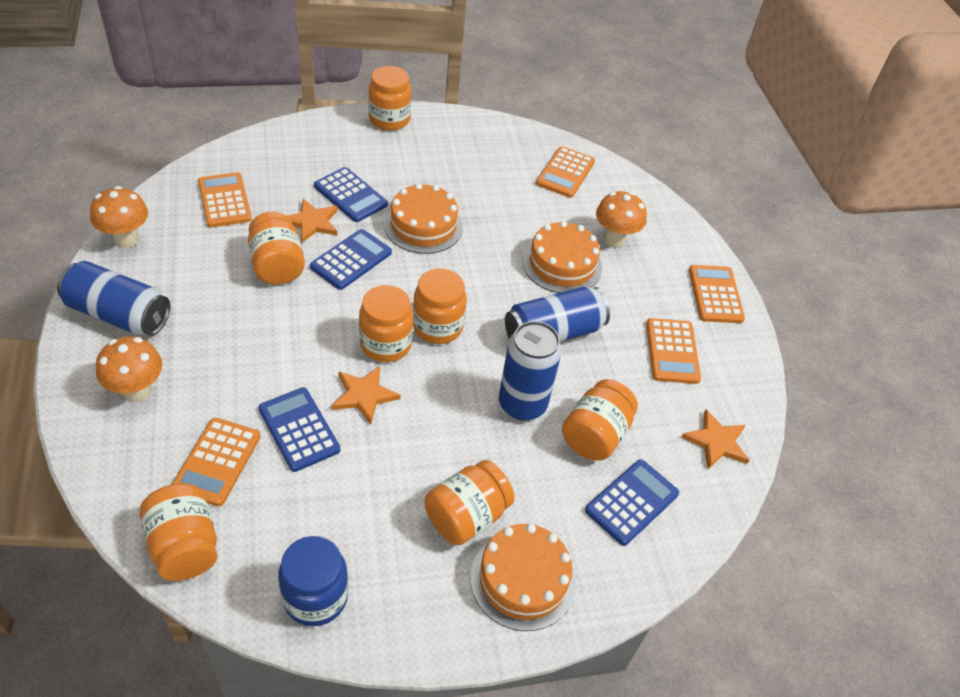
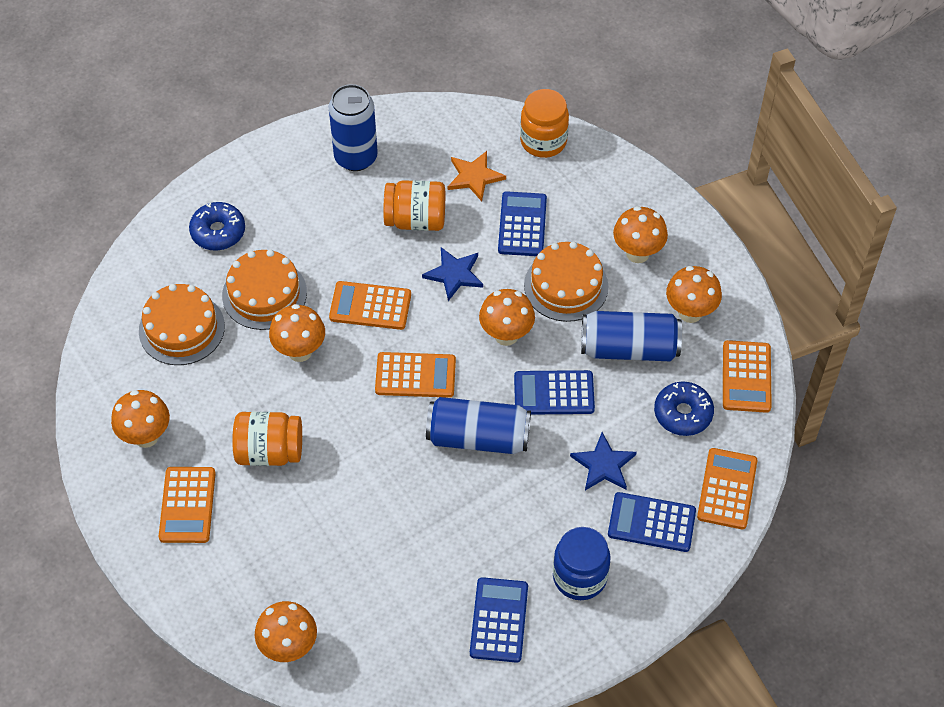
blue donut: none = 0 -> [189,202,245,251] [654,381,714,436] = 2
blue star: none = 0 -> [422,247,483,301] [570,432,637,491] = 2
orange jar: [140,483,218,581] [248,212,305,285] [359,285,413,362] [368,66,412,130] [413,268,467,344] [425,460,515,545] [562,379,638,460] = 7 -> [232,412,302,466] [383,180,445,231] [520,89,569,158] = 3
orange mushroom: [90,186,148,248] [96,337,162,402] [596,191,647,247] = 3 -> [111,390,170,448] [255,601,317,662] [269,304,325,362] [479,289,535,346] [613,206,668,263] [666,266,722,323] = 6
orange star: [287,199,338,243] [332,366,401,424] [682,409,750,469] = 3 -> [448,151,506,201] = 1

